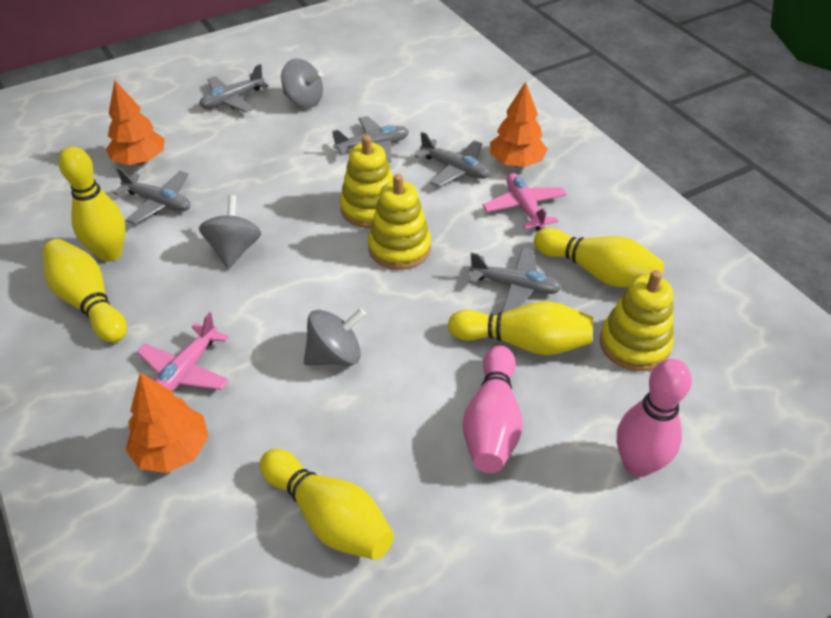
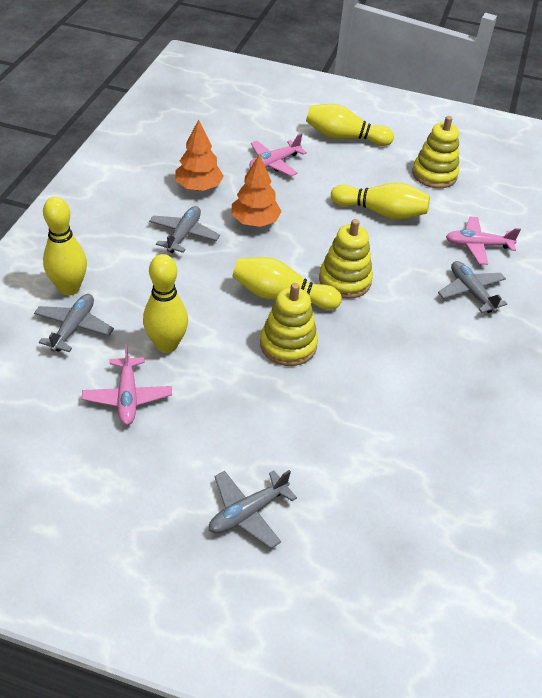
grey plane: [113,167,191,224] [199,64,269,113] [332,116,409,163] [415,132,490,187] [469,247,562,313] = 5 -> [34,294,114,352] [149,206,220,253] [209,470,297,549] [438,261,507,313] = 4
grey spinning top: [199,195,261,269] [281,58,323,108] [304,308,366,366] = 3 -> none = 0
orange tree: [106,80,165,165] [126,373,208,473] [490,82,547,167] = 3 -> [175,119,224,191] [231,154,282,227] = 2
pink bowling pin: [463,345,523,473] [617,359,692,477] = 2 -> none = 0
pink plane: [137,312,229,392] [483,173,567,230] = 2 -> [82,344,172,425] [249,133,307,176] [446,217,521,265] = 3

